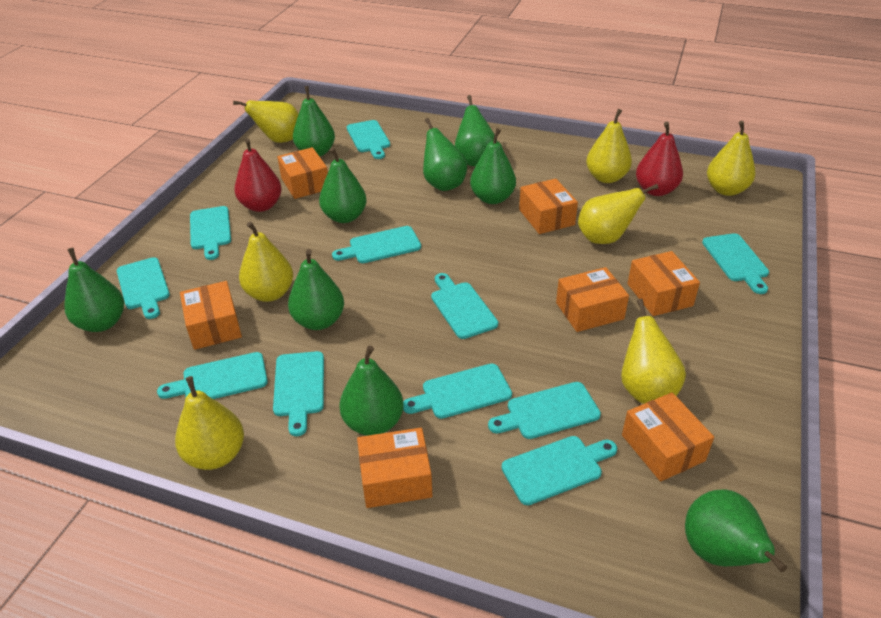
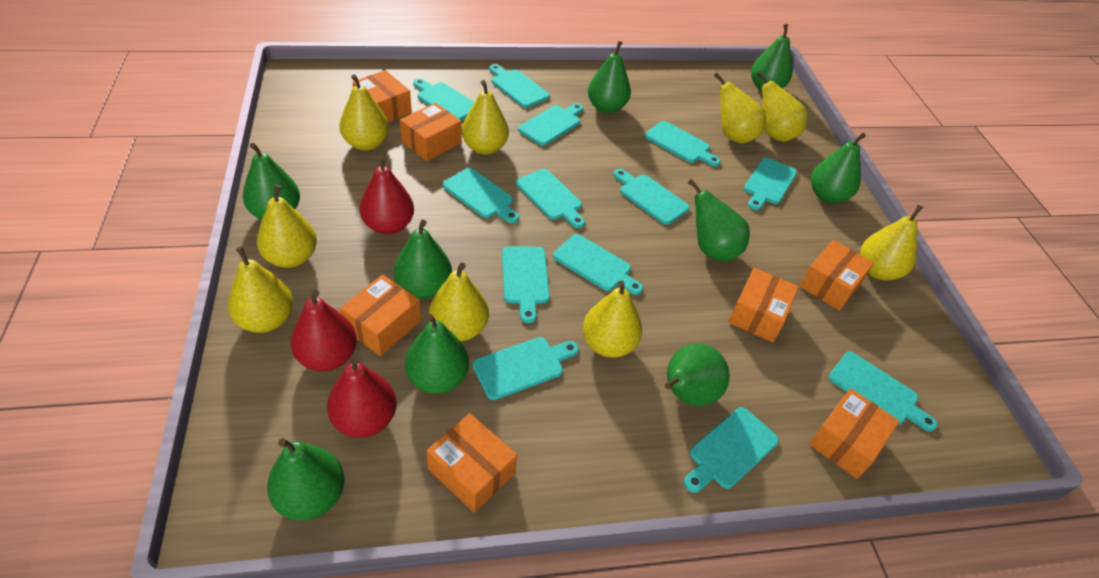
red pear: [234,138,282,212] [636,122,683,196] = 2 -> [291,290,357,371] [327,356,397,438] [359,156,414,235] = 3
turquoise cutting board: [117,257,170,319] [157,352,268,399] [190,206,231,260] [273,351,324,436] [332,226,421,263] [347,120,390,159] [403,363,512,419] [431,273,498,339] [488,382,601,439] [502,436,617,505] [702,233,769,294] = 11 -> [413,79,475,120] [443,168,519,223] [473,337,579,400] [489,64,550,108] [502,247,550,323] [516,169,585,228] [518,103,583,146] [553,234,643,295] [614,169,690,225] [645,121,721,167] [684,407,779,493] [744,158,797,210] [829,352,937,432] = 13
yellow pear: [175,376,244,470] [233,100,299,143] [239,222,293,302] [578,184,658,244] [586,109,632,183] [621,299,686,404] [707,121,756,196] = 7 -> [228,246,293,333] [257,184,317,268] [339,74,389,151] [429,263,489,341] [462,80,509,155] [582,280,642,358] [714,73,766,144] [756,71,808,142] [860,205,924,280] = 9

